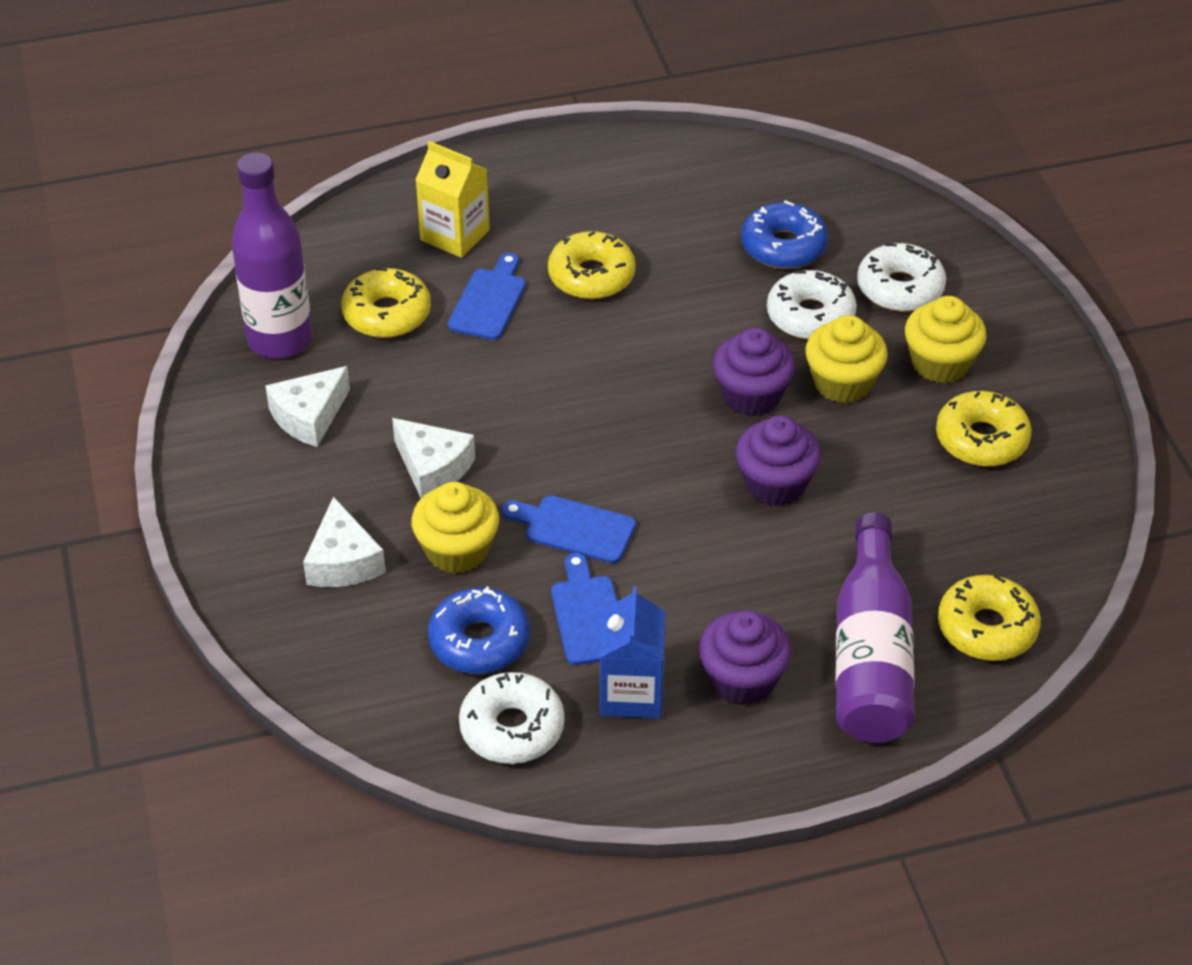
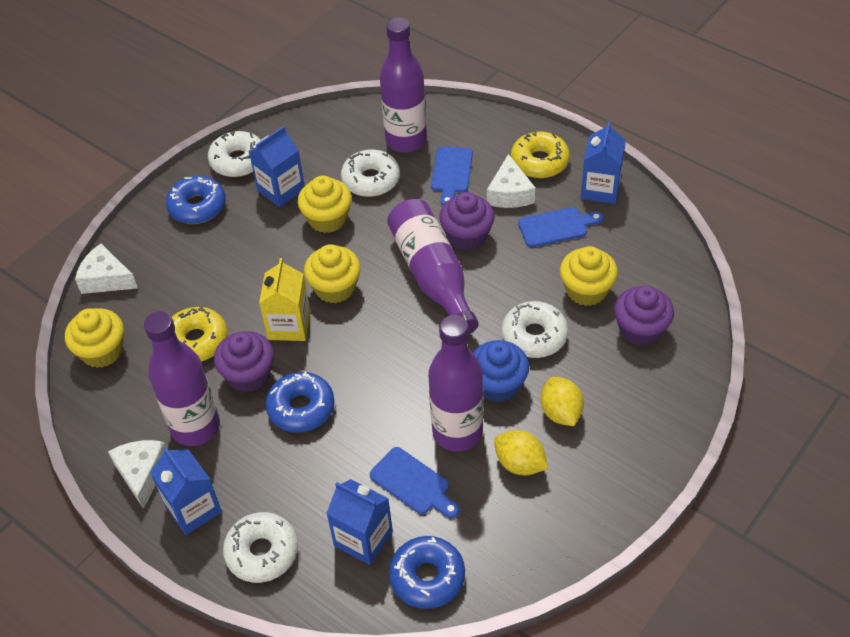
blue carton: [600,586,666,719] = 1 -> [150,447,222,535] [249,126,305,207] [326,479,393,565] [581,121,626,204] = 4
blue cupcake: none = 0 -> [473,340,529,402] = 1
blue donut: [428,587,530,674] [741,200,828,269] = 2 -> [166,176,226,224] [266,372,335,433] [389,536,465,609] = 3
purple bottle: [232,152,312,358] [836,512,915,743] = 2 -> [144,311,220,446] [380,18,427,153] [387,199,479,334] [428,315,483,452] = 4
white donut: [459,672,565,764] [767,270,857,340] [857,243,946,312] = 3 -> [208,131,261,177] [223,512,298,583] [341,149,400,197] [502,301,568,358] = 4
yellow cupcake: [411,482,499,574] [805,315,888,403] [905,296,987,383] = 3 -> [65,308,124,368] [298,175,352,233] [304,244,361,303] [560,246,618,306] = 4
yellow donut: [341,267,431,338] [548,231,636,299] [936,391,1032,467] [938,575,1041,661] = 4 -> [172,306,228,362] [511,131,570,178] = 2
yellow lemon: none = 0 -> [494,430,548,475] [541,377,584,426] = 2

